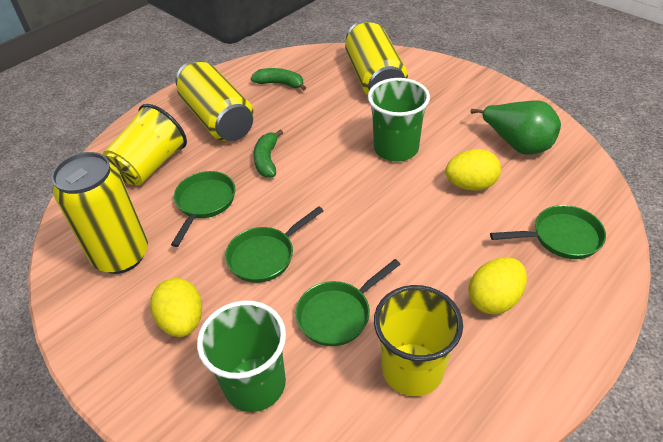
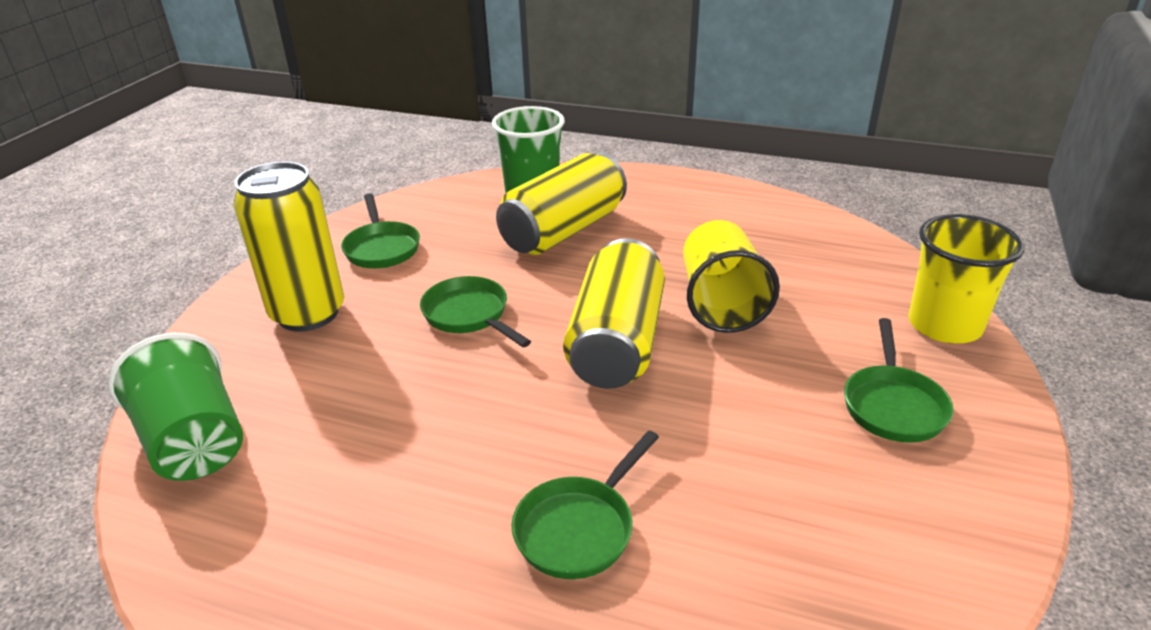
green banana: [251,68,306,91] [253,129,283,178] = 2 -> none = 0
green pear: [471,101,561,155] = 1 -> none = 0
yellow egg: [150,278,202,337] [445,149,501,191] [468,257,527,315] = 3 -> none = 0

